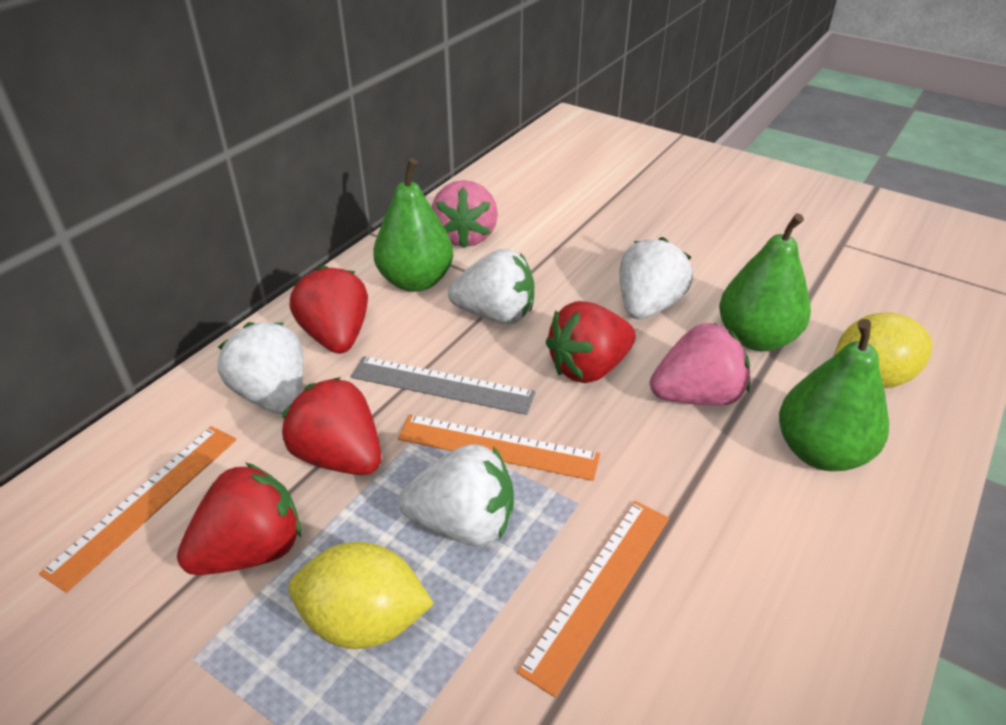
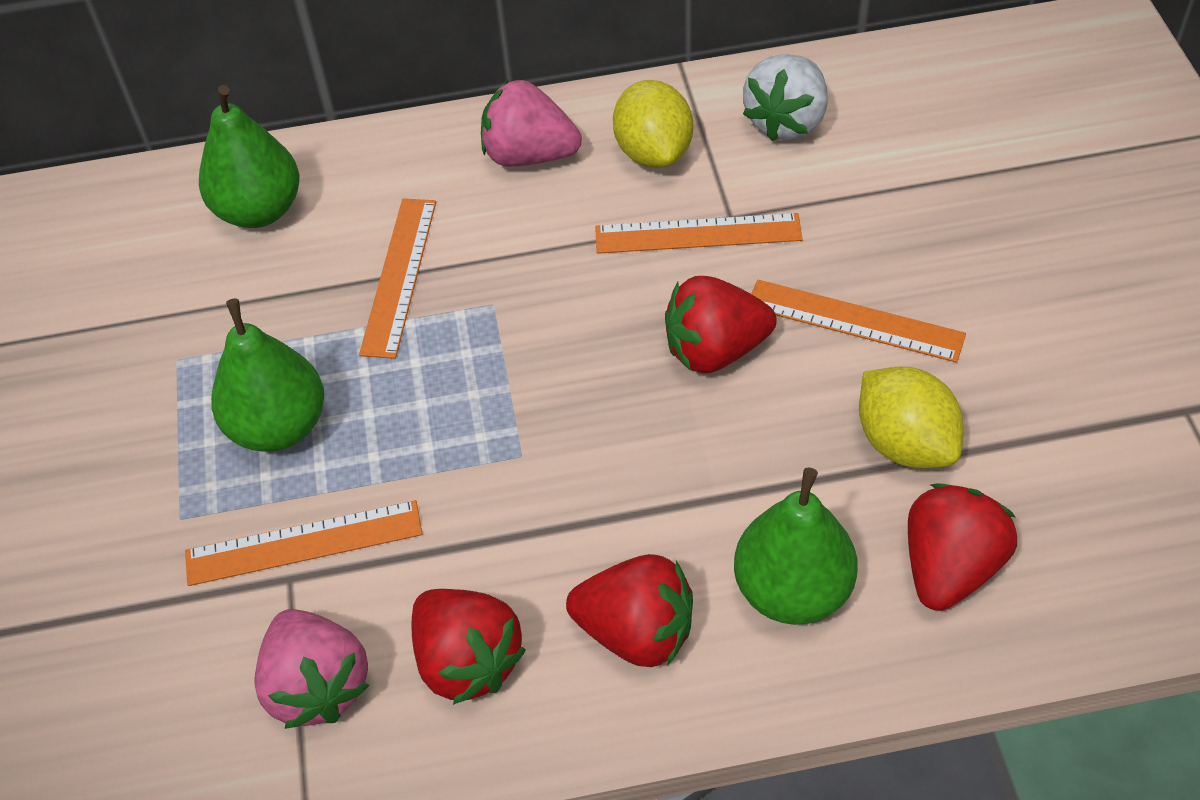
grey ruler: [351,356,536,415] = 1 -> none = 0
orange ruler: [39,426,236,593] [398,414,600,481] [517,501,669,697] = 3 -> [185,500,422,586] [359,198,436,359] [595,213,803,254] [751,280,966,363] = 4
white strawberry: [218,322,304,414] [399,444,514,546] [448,249,534,324] [620,237,693,319] = 4 -> [743,54,828,141] = 1

